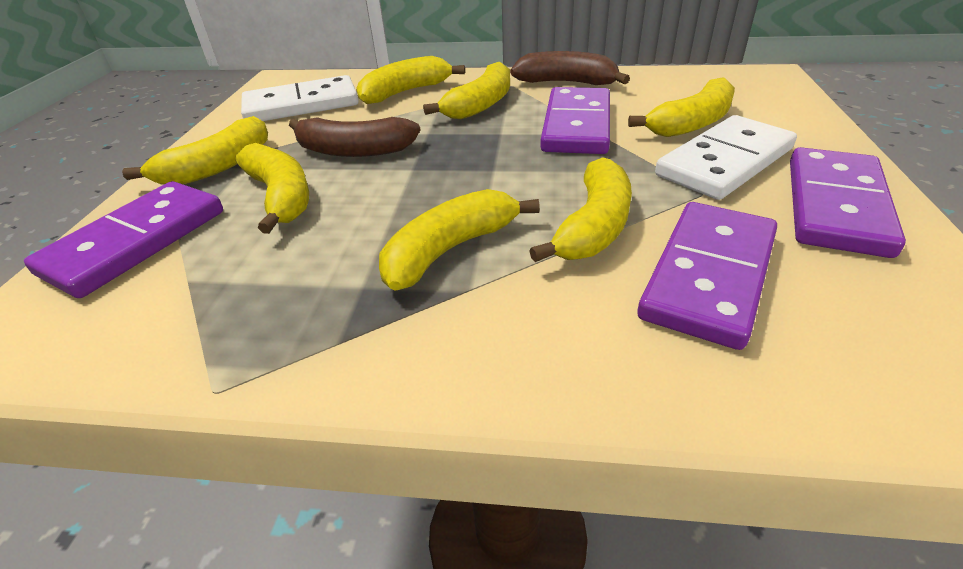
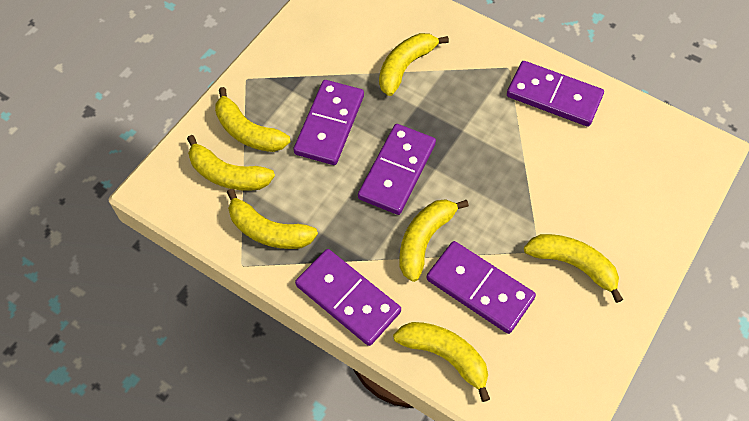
brown banana: [289,117,420,157] [510,51,630,85] = 2 -> none = 0
purple domino: [24,181,223,298] [540,87,610,154] [637,202,777,350] [790,147,906,258] = 4 -> [293,80,364,165] [295,249,401,346] [358,124,436,215] [427,241,536,334] [507,61,604,127] = 5
white domino: [241,75,359,121] [655,115,797,200] = 2 -> none = 0

